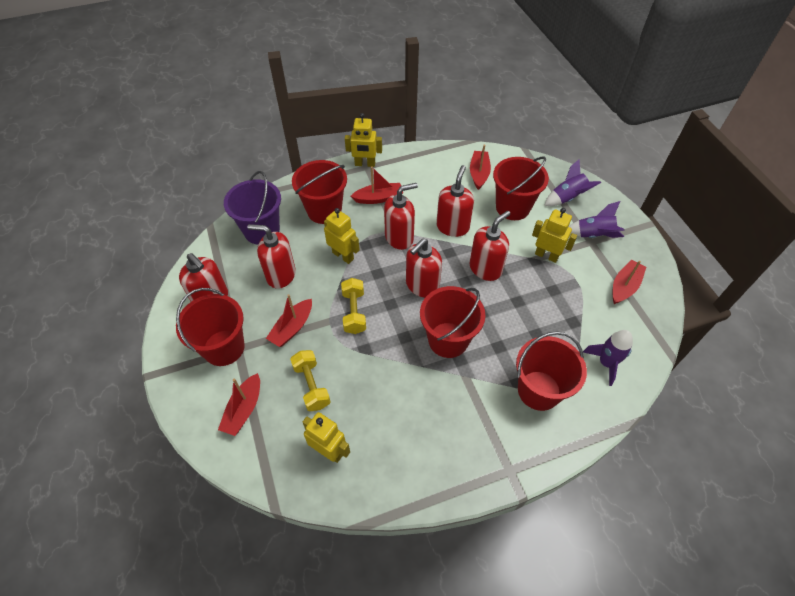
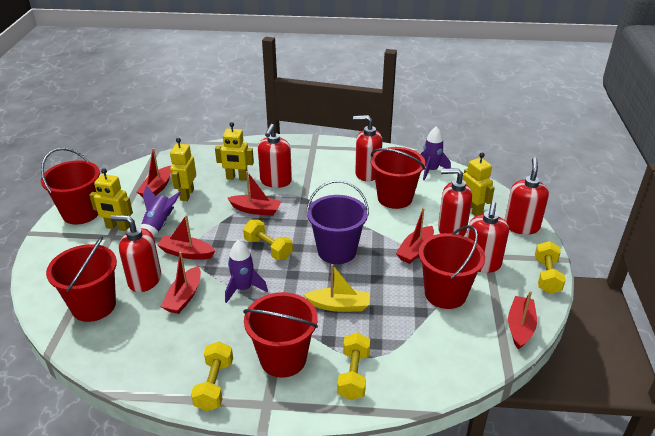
red boat: [218,373,260,436] [266,294,312,347] [351,166,403,204] [470,145,491,190] [612,260,646,304] = 5 -> [137,148,171,197] [157,215,215,260] [161,252,201,314] [227,171,281,216] [396,208,434,264] [508,291,537,350] = 6
yellow boat: none = 0 -> [304,264,369,312] = 1
yellow dumbbell: [290,350,331,411] [341,278,366,334] = 2 -> [191,342,233,411] [243,220,293,260] [337,333,370,400] [535,241,566,294] = 4

